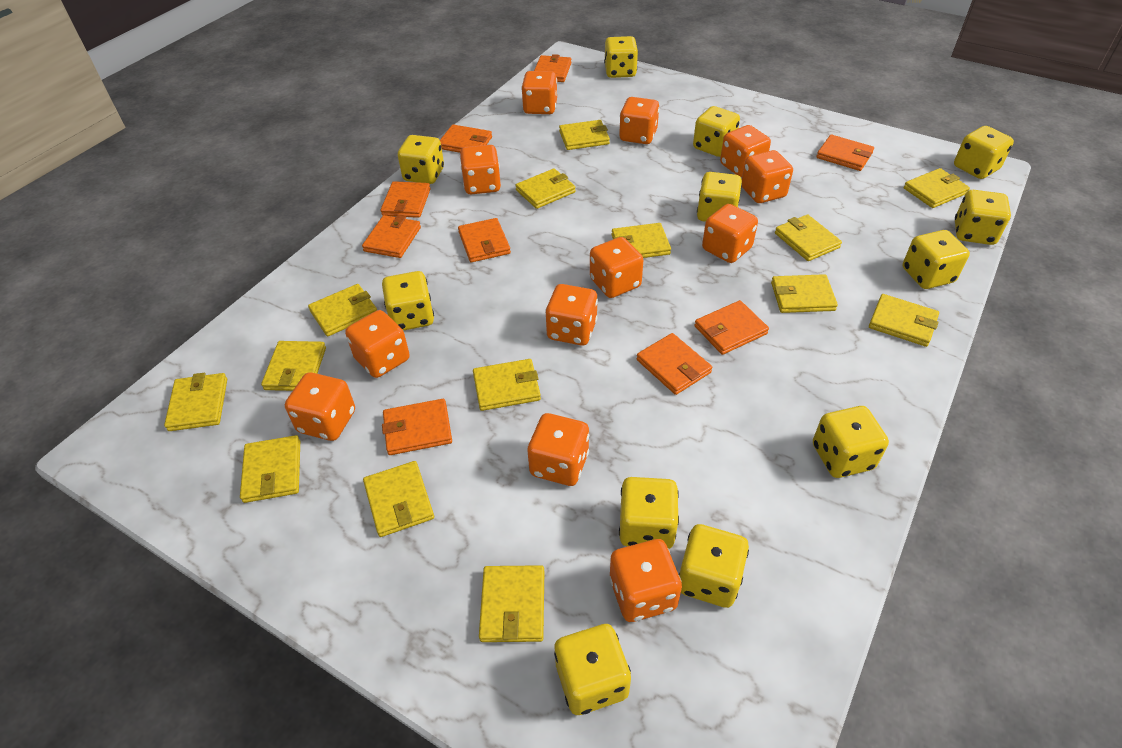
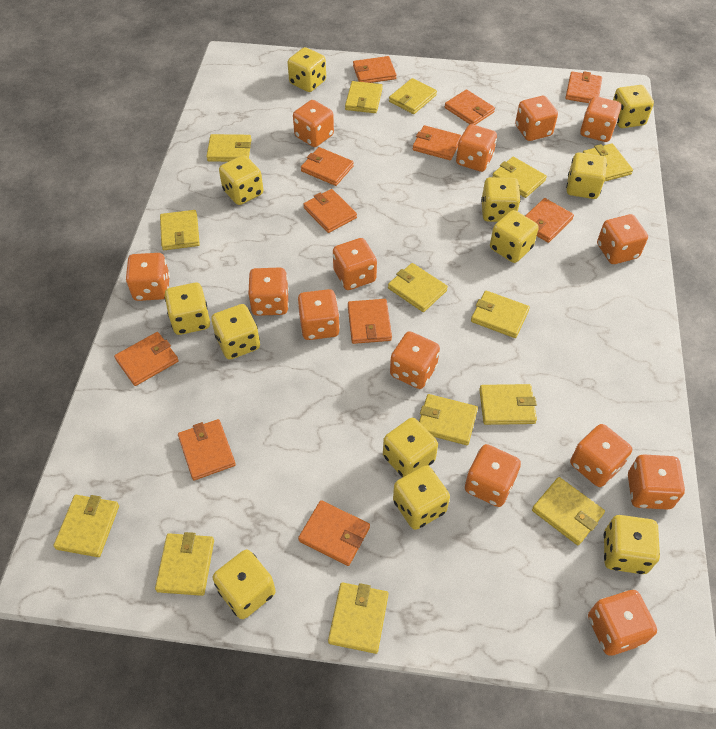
orange dice: [285,372,355,441] [345,310,410,378] [460,145,501,194] [521,71,557,114] [527,413,589,486] [545,284,598,346] [590,237,643,298] [609,539,682,622] [619,97,659,144] [702,204,758,263] [720,125,771,177] [742,150,793,203] = 12 -> [126,253,170,301] [248,268,289,316] [293,100,334,147] [297,289,340,340] [333,238,377,290] [390,331,440,389] [456,124,497,172] [465,444,521,507] [515,96,558,141] [570,424,632,487] [580,96,621,142] [588,590,657,655] [597,214,648,264] [628,454,685,510] = 14
orange wallet: [362,215,421,258] [381,181,430,218] [382,399,452,455] [440,124,492,153] [458,218,511,262] [534,54,571,82] [637,333,712,395] [694,300,769,355] [816,135,874,171] = 9 -> [114,332,179,386] [178,419,236,480] [298,500,370,566] [301,147,354,186] [303,189,357,233] [348,299,392,344] [353,56,397,83] [413,125,462,160] [445,89,495,125] [526,198,574,243] [565,71,602,103] = 11

